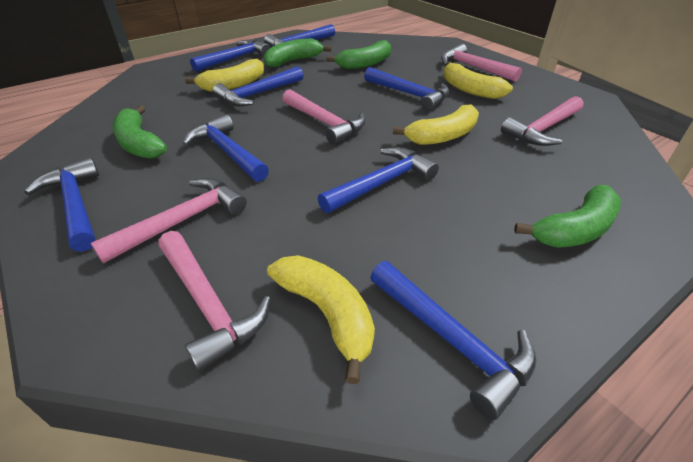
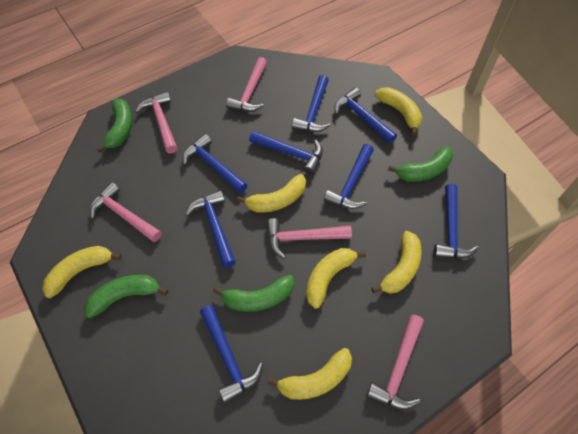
yellow banana: [185,59,264,92] [267,255,375,384] [393,104,479,145] [444,62,513,99] = 4 -> [42,246,122,298] [237,174,306,213] [267,348,352,400] [306,248,366,309] [371,231,421,294] [375,87,422,136] = 6

